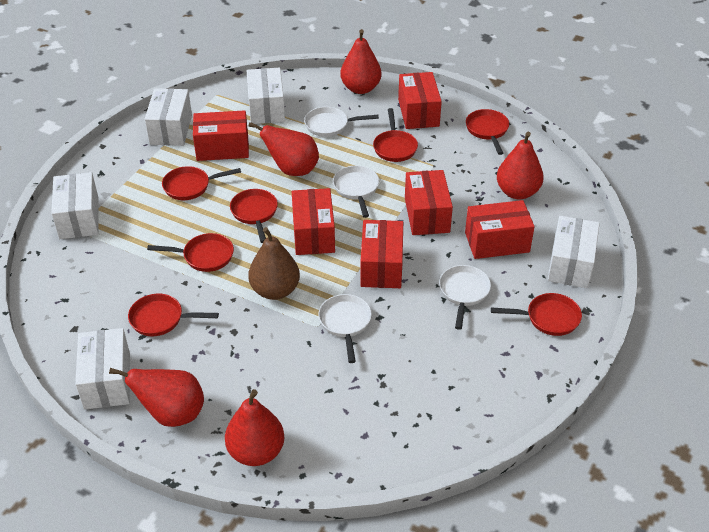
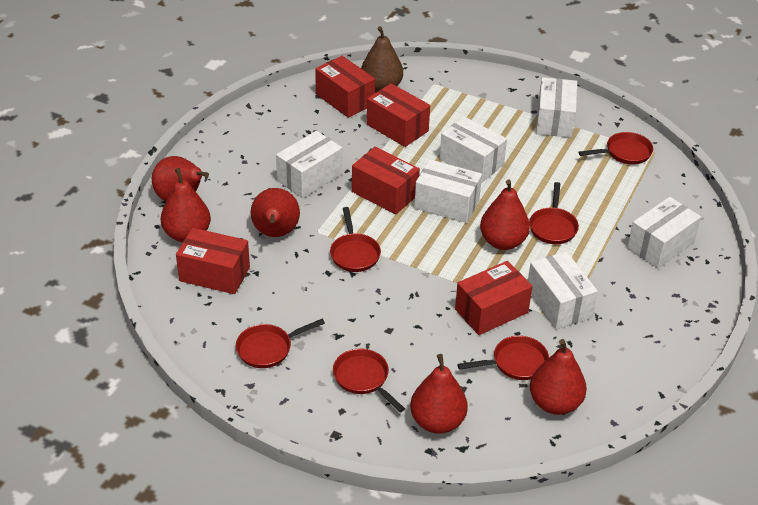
red box: [193,110,249,161] [292,188,335,255] [360,220,403,288] [398,72,442,129] [405,170,453,235] [465,200,535,259] = 6 -> [176,228,250,294] [315,56,375,118] [352,147,420,214] [367,83,430,147] [455,261,532,335] = 5
red pan: [128,294,219,336] [147,233,234,272] [162,166,241,200] [230,189,278,243] [373,108,418,162] [466,109,509,155] [491,293,582,336] = 7 -> [236,319,325,368] [330,207,381,272] [333,349,405,412] [457,336,549,380] [529,182,579,244] [578,132,653,165] = 6
red pear: [109,368,204,427] [225,389,285,466] [248,122,319,176] [340,29,381,94] [497,132,544,199] = 5 -> [152,156,209,201] [161,168,211,242] [251,188,300,237] [410,354,468,434] [480,179,530,250] [530,339,587,415] = 6
white box: [51,172,99,239] [75,328,130,410] [145,88,192,146] [247,67,285,124] [547,216,600,288] = 5 -> [276,131,342,198] [414,159,482,223] [440,117,507,182] [528,251,598,329] [536,77,577,138] [627,197,701,269] = 6
white pan: [304,107,379,137] [318,294,372,363] [333,166,379,218] [439,265,491,330] = 4 -> none = 0

